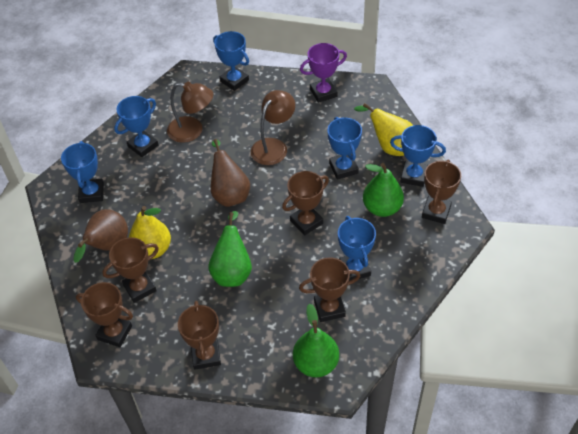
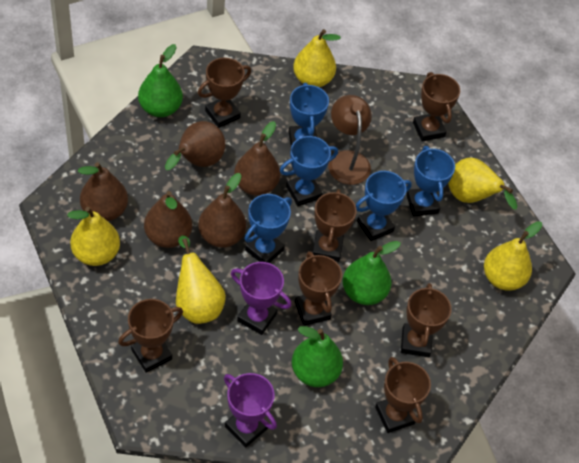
blue trophy: [61,141,104,203] [114,96,158,157] [213,31,249,91] [327,117,362,179] [338,216,376,281] [390,125,446,187] = 6 -> [245,194,292,263] [280,136,338,206] [289,83,329,146] [356,171,412,241] [406,146,455,217] = 5
brown lamp: [167,82,213,143] [251,90,295,165] = 2 -> [328,95,372,185] = 1
brown pear: [73,209,128,263] [211,139,250,207] = 2 -> [78,162,128,221] [144,191,192,248] [165,121,225,170] [198,173,246,248] [234,121,280,196] = 5
brown trophy: [76,282,133,347] [102,237,159,303] [178,301,221,370] [282,171,329,235] [299,257,360,322] [422,160,461,224] = 6 -> [118,299,183,373] [198,58,251,128] [295,251,342,326] [312,189,357,262] [375,357,431,433] [401,283,452,357] [413,72,460,142] = 7
purple trophy: [300,43,347,103] = 1 -> [224,373,277,448] [231,262,291,335] = 2
yellow pear: [129,206,171,259] [354,103,413,156] = 2 -> [67,207,120,266] [176,236,226,324] [293,29,341,87] [448,157,517,210] [484,221,542,291] = 5

